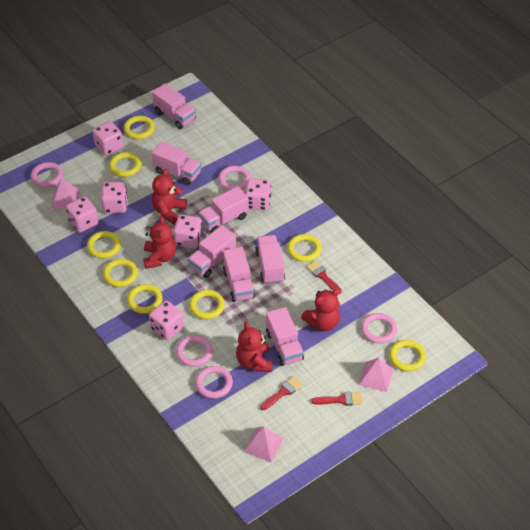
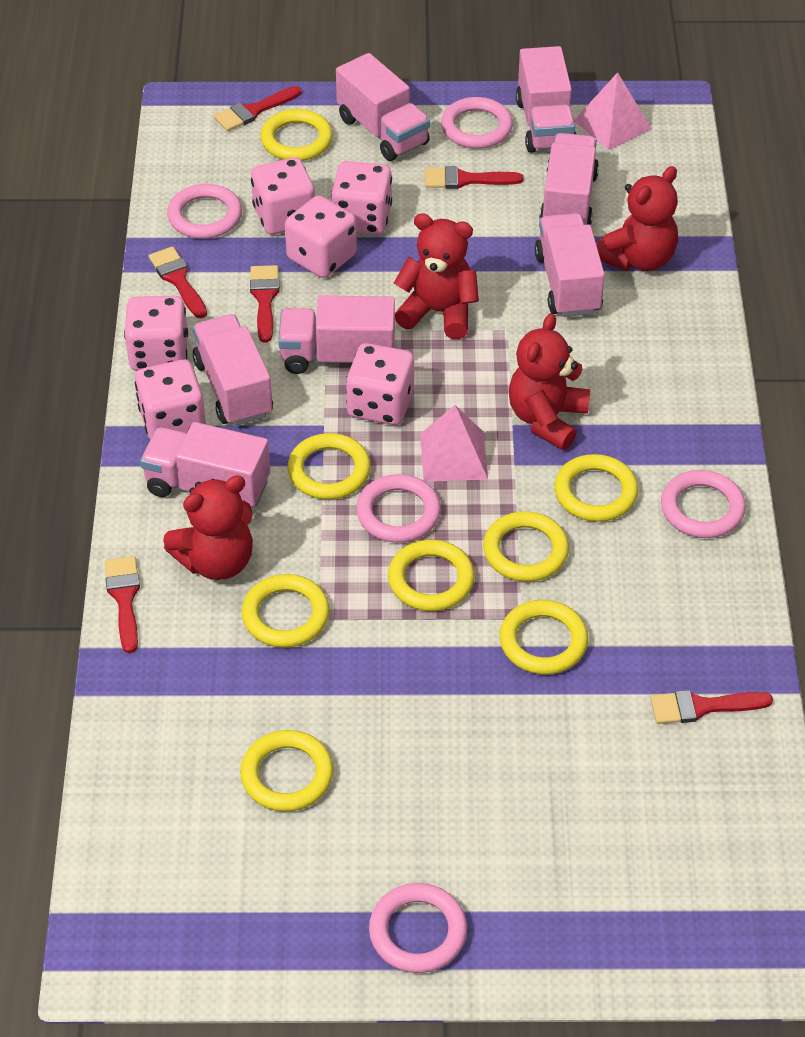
pink pyramid: [51,178,80,209] [244,426,284,462] [359,358,393,392] = 3 -> [420,405,488,482] [574,72,651,150] = 2
red brush: [260,376,303,410] [306,261,342,294] [311,392,363,406] = 3 -> [105,556,140,653] [149,246,207,318] [214,86,302,131] [250,265,279,343] [425,166,523,189] [650,690,773,724] = 6

